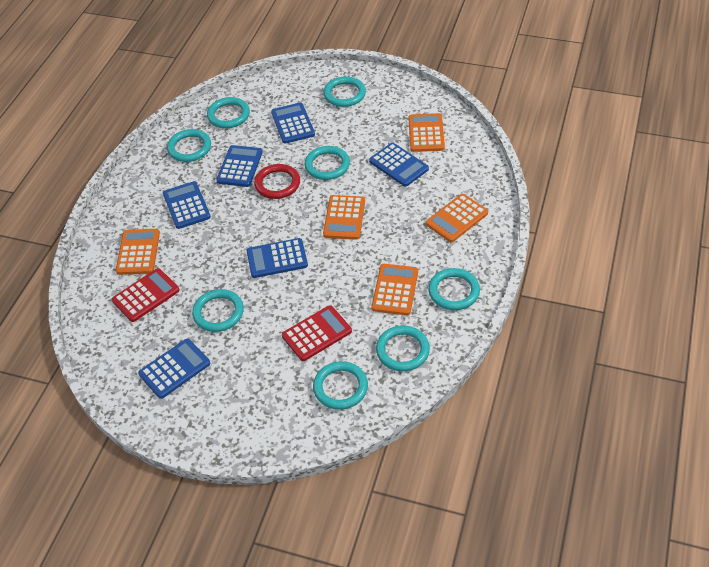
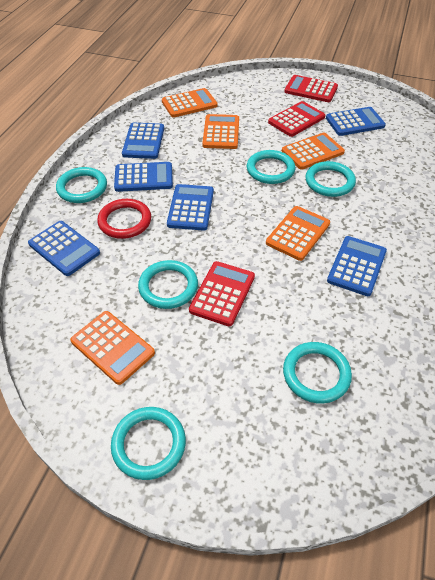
red calculator: [112,268,180,322] [282,305,352,361] = 2 -> [189,261,255,326] [268,101,325,137] [284,75,338,102] = 3
turquoise ring: [167,129,211,162] [192,289,244,332] [207,97,250,128] [304,146,350,180] [313,361,368,410] [323,76,366,107] [376,325,430,371] [428,268,480,310] = 8 -> [56,167,107,203] [111,407,186,480] [138,260,198,309] [247,150,295,184] [283,342,352,404] [306,161,356,197] = 6

